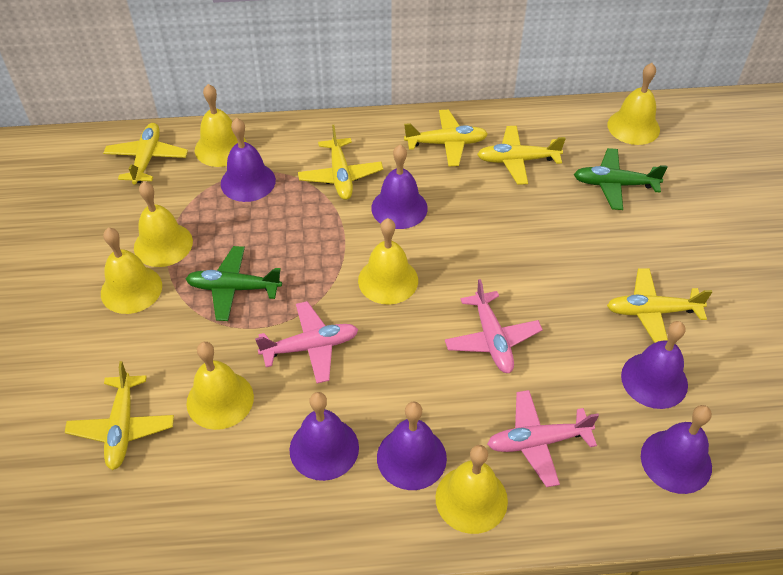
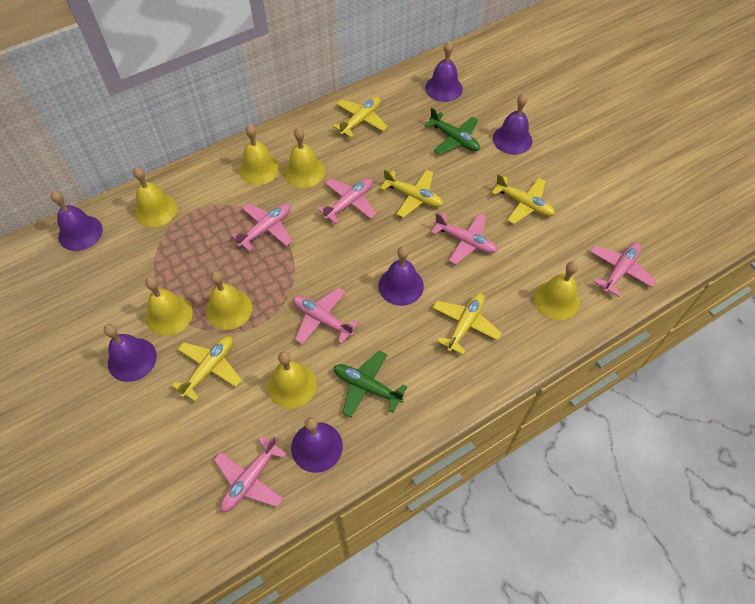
pink plane: [255,301,358,383] [445,279,543,373] [487,390,599,487] = 3 -> [214,436,287,512] [231,203,292,252] [293,287,359,344] [317,178,376,224] [431,212,497,264] [590,243,657,297] = 6
yellow plane: [65,361,174,470] [103,123,188,185] [298,125,383,200] [404,110,488,167] [477,126,566,185] [607,268,712,343] = 6 -> [172,336,242,402] [333,97,388,138] [380,169,443,218] [433,293,502,355] [492,174,555,224] = 5

